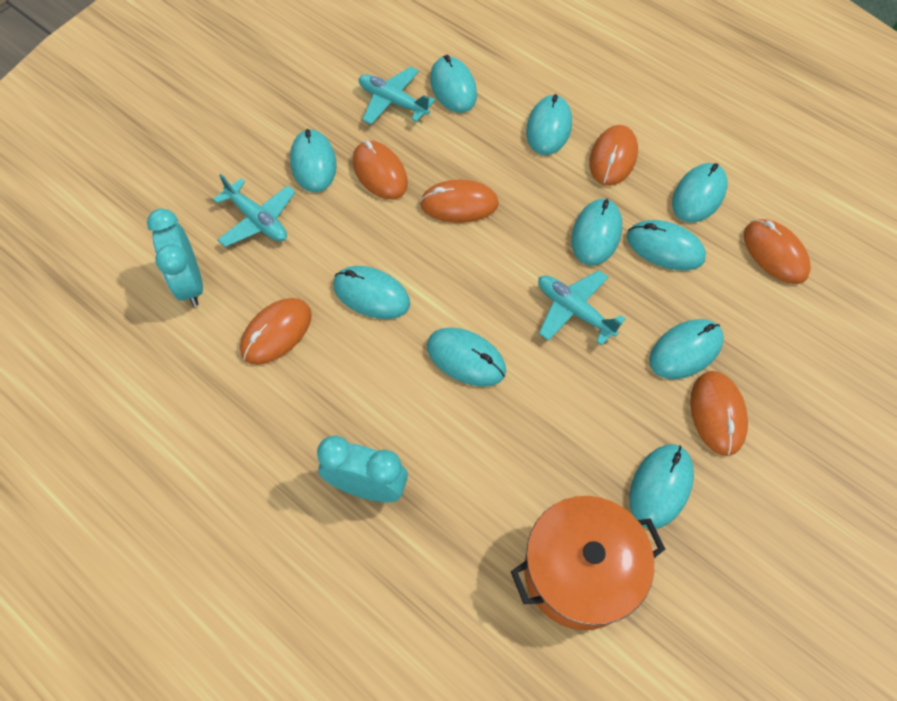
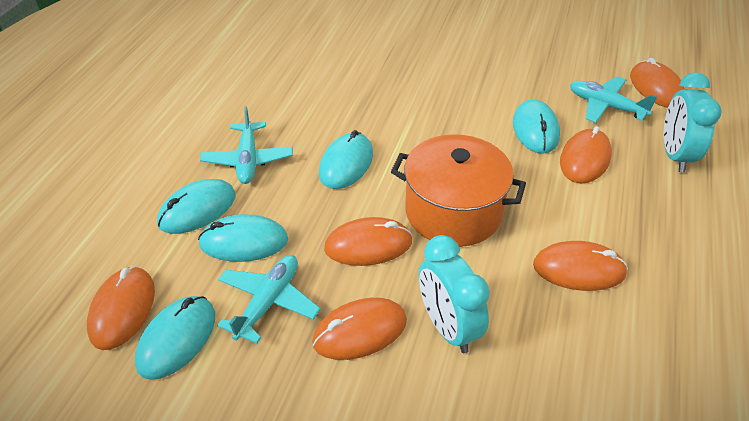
turquoise mouse: [290,129,337,192] [333,266,410,319] [427,327,506,387] [430,55,477,113] [526,94,572,155] [572,198,622,266] [627,220,706,270] [629,444,694,529] [649,319,724,379] [672,163,728,222] = 10 -> [135,296,215,380] [157,179,236,234] [198,214,288,262] [319,130,373,189] [513,99,560,154] = 5

